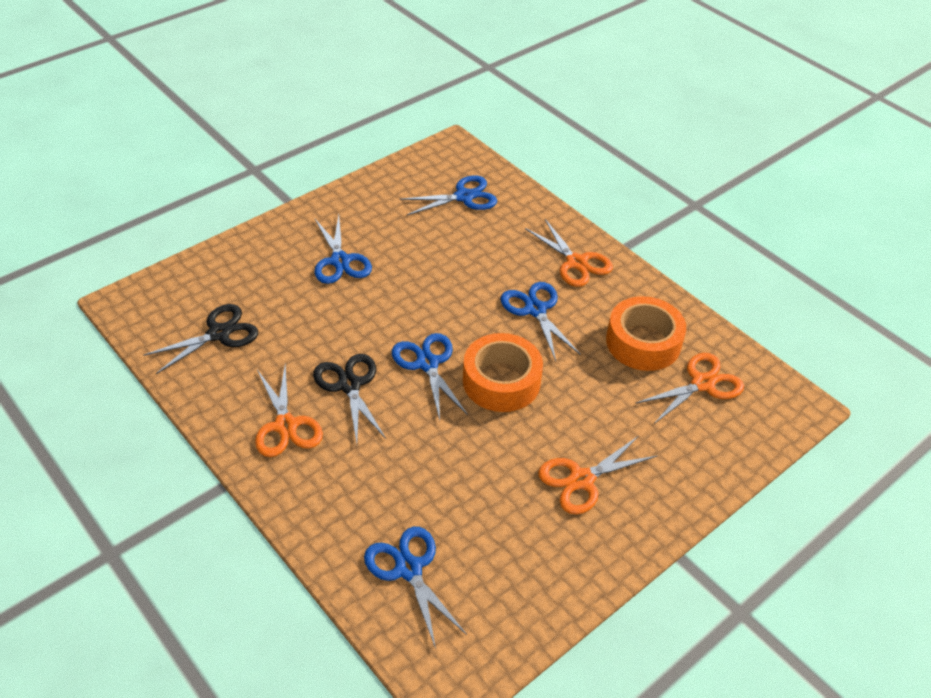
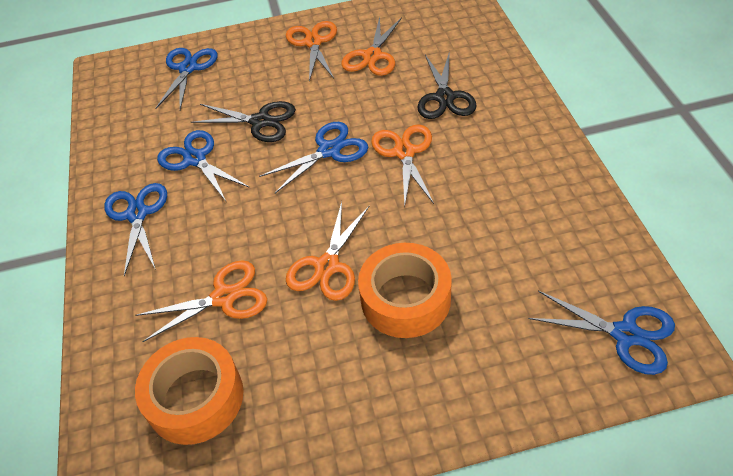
orange scissors: [255,364,323,457] [525,219,613,287] [538,436,658,515] [635,353,744,424] = 4 -> [135,260,267,342] [286,21,337,82] [286,202,370,301] [341,16,402,76] [371,124,434,207] = 5

